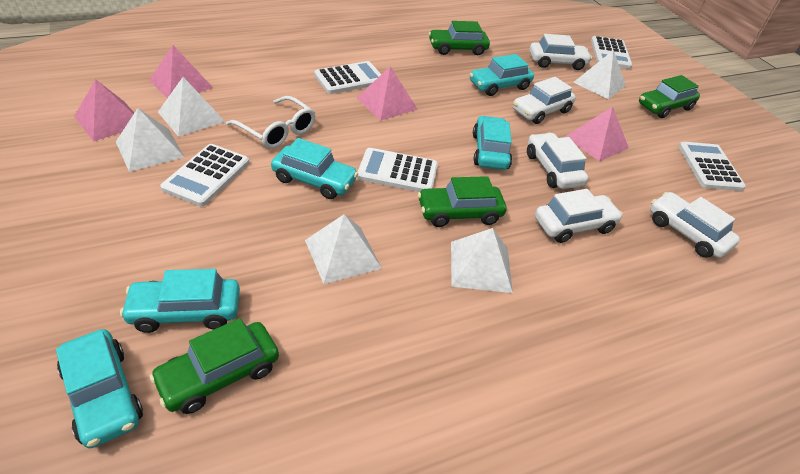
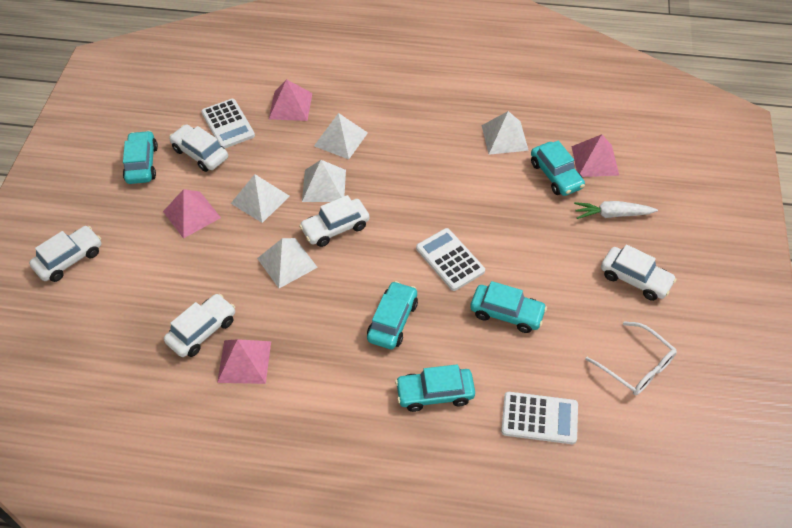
green car: [149,318,279,414] [418,176,506,227] [429,21,490,56] [639,75,700,118] = 4 -> none = 0
white calculator: [160,144,249,207] [314,61,381,94] [357,148,438,192] [591,36,632,69] [678,142,746,191] = 5 -> [201,99,255,149] [416,228,485,291] [501,392,578,444] = 3
white carrot: none = 0 -> [574,201,658,219] = 1

